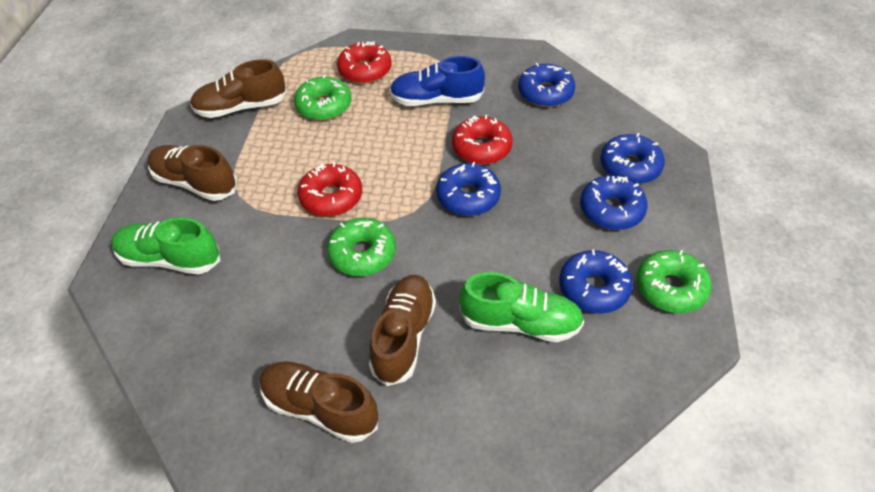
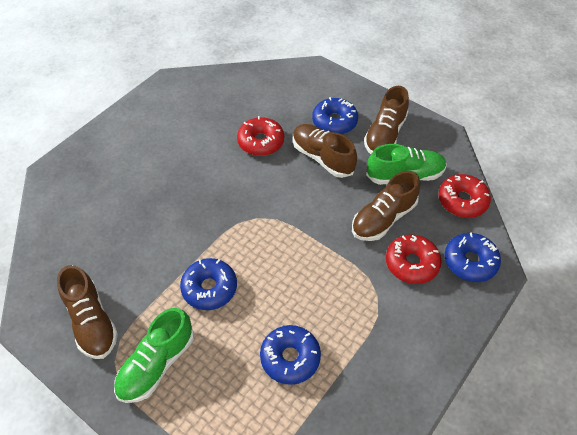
blue donut: [436,162,501,216] [518,63,575,107] [559,250,633,314] [580,176,648,230] [600,133,665,184] = 5 -> [180,258,237,310] [260,325,321,385] [312,97,358,134] [445,233,501,282] = 4
blue shoe: [390,56,485,106] = 1 -> none = 0
green donut: [294,75,352,121] [327,218,396,276] [636,250,712,313] = 3 -> none = 0

